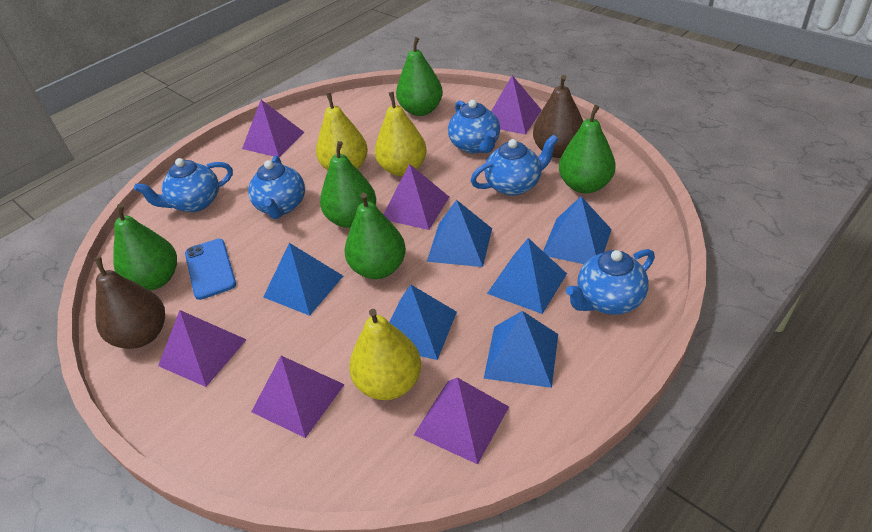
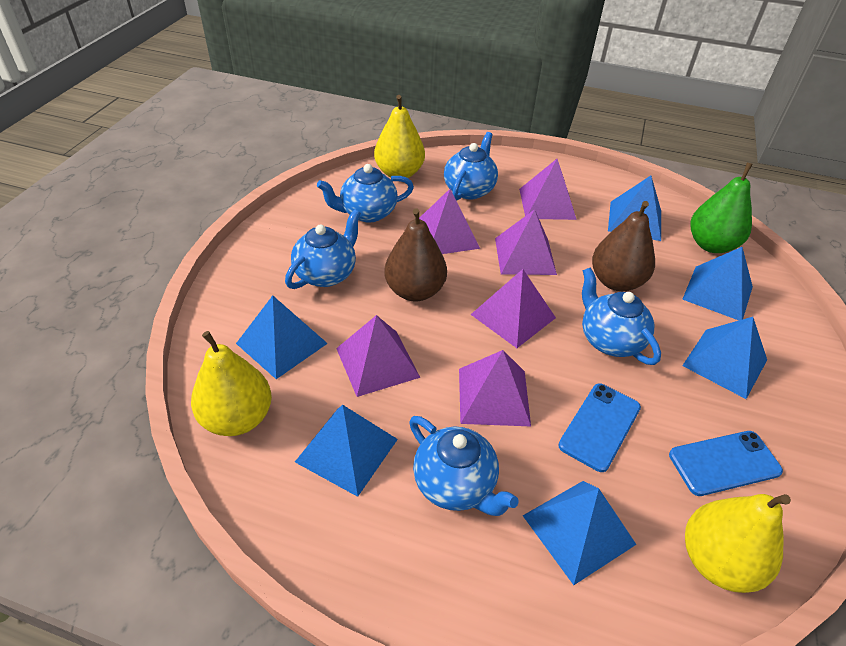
blue phone: [185,239,236,300] = 1 -> [558,383,641,472] [669,431,783,496] = 2
green pear: [113,204,177,291] [320,141,376,228] [345,193,406,279] [396,37,443,116] [559,105,616,194] = 5 -> [691,162,753,253] = 1

